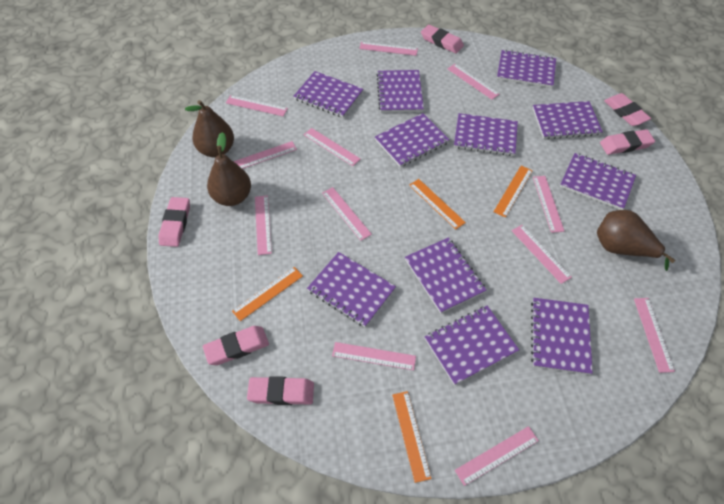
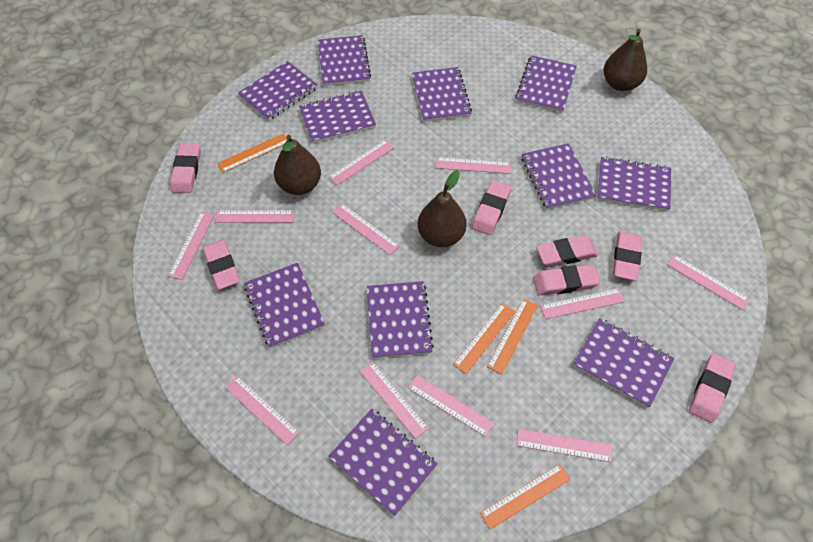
pink eraser: [158,197,190,247] [203,326,269,365] [247,376,314,405] [421,25,464,54] [600,129,655,155] [604,93,651,126] = 6 -> [170,143,201,193] [203,240,240,290] [472,181,511,235] [533,265,600,296] [536,235,598,267] [613,231,642,281] [689,354,735,423] = 7
pink ruler: [226,95,288,116] [233,141,297,169] [255,195,272,255] [304,128,361,166] [322,187,372,241] [332,342,416,370] [359,42,418,56] [447,64,500,100] [455,426,539,486] [512,225,572,284] [533,176,564,233] [634,298,675,373] = 12 -> [168,211,214,280] [215,211,295,223] [225,376,300,445] [328,139,395,186] [332,203,400,255] [360,361,429,439] [408,375,494,437] [436,157,511,174] [516,429,612,462] [540,288,625,319] [667,255,749,310] = 11

